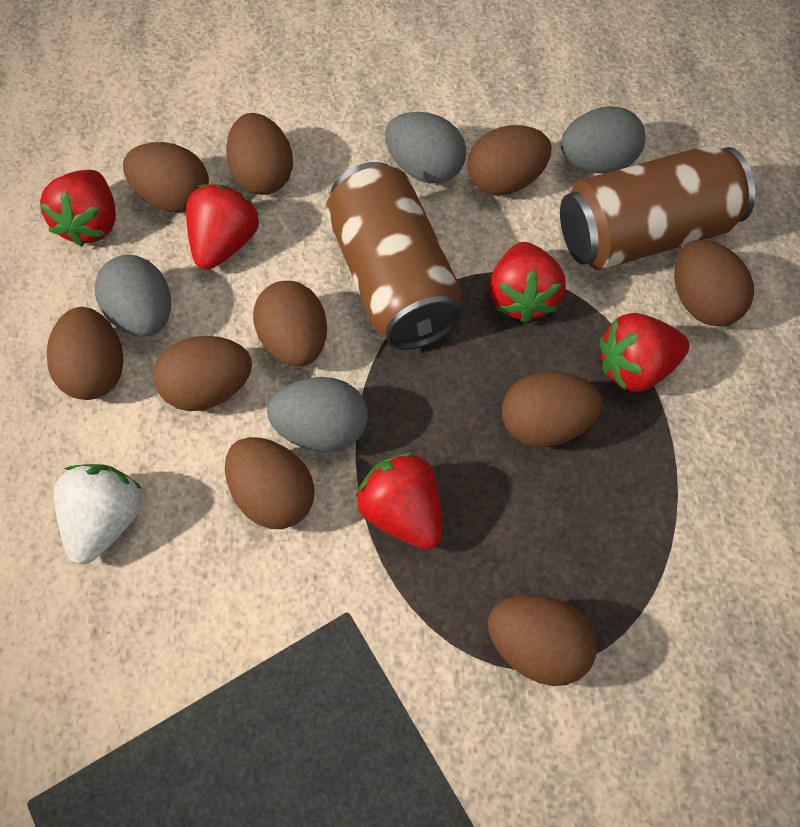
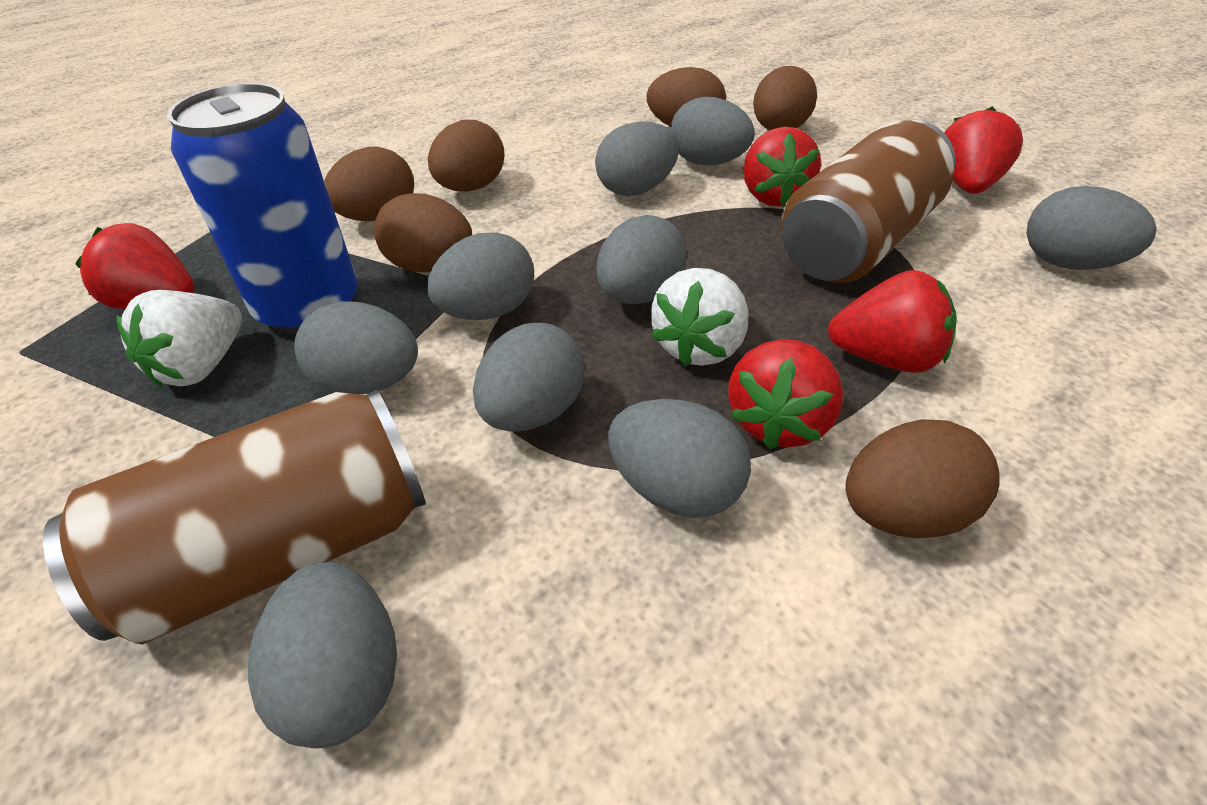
blue can: none = 0 -> [167,83,358,334] = 1
brown egg: [46,307,123,400] [123,142,209,213] [154,336,252,411] [225,437,315,529] [226,113,293,195] [253,281,327,367] [467,125,552,196] [487,594,597,686] [502,372,602,447] [674,239,754,326] = 10 -> [324,147,414,221] [374,193,472,273] [428,120,505,192] [646,67,726,127] [753,66,817,130] [846,419,1000,538] = 6
grey egg: [94,255,171,337] [267,377,368,452] [385,112,466,184] [561,106,645,174] = 4 -> [248,562,397,748] [294,301,418,394] [427,232,534,320] [473,323,585,432] [595,121,679,196] [596,215,687,304] [608,399,751,518] [670,97,755,165] [1027,186,1157,270] = 9
white strawberry: [54,464,142,564] = 1 -> [116,290,242,387] [651,268,749,367] = 2

